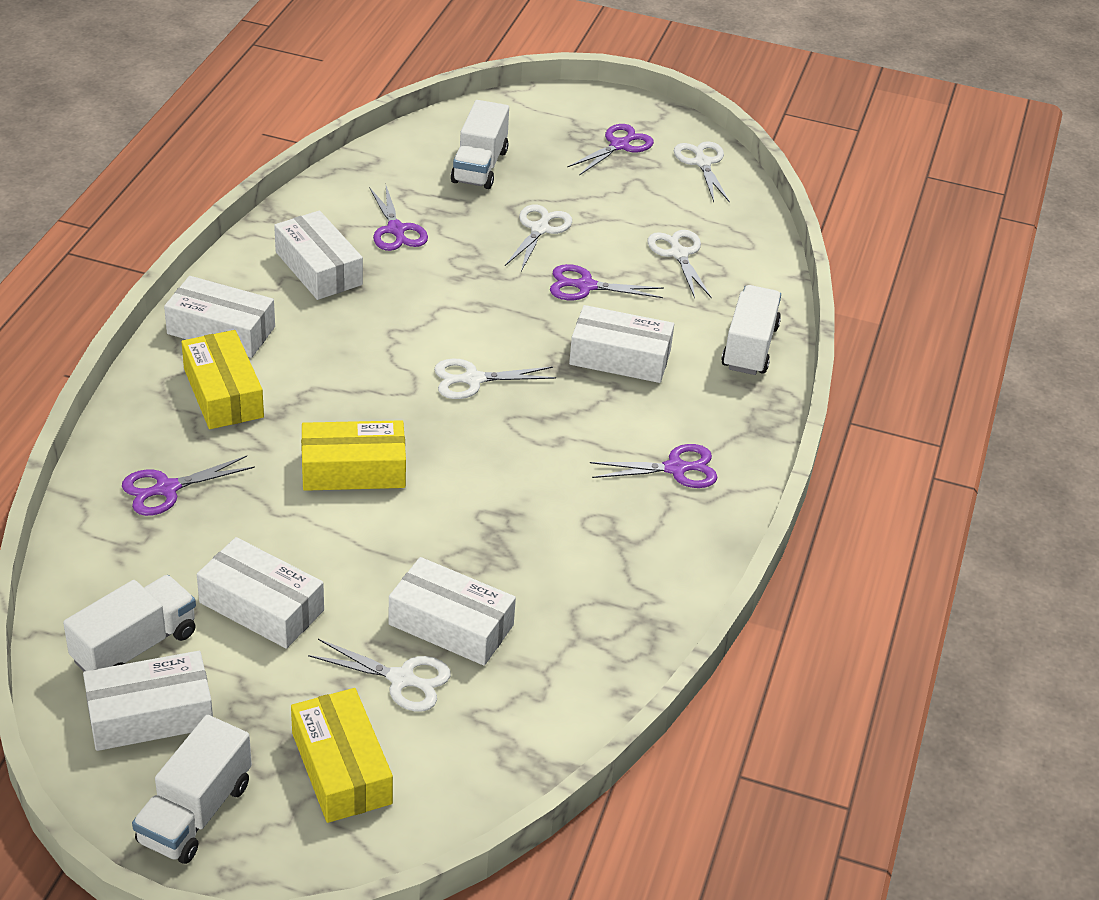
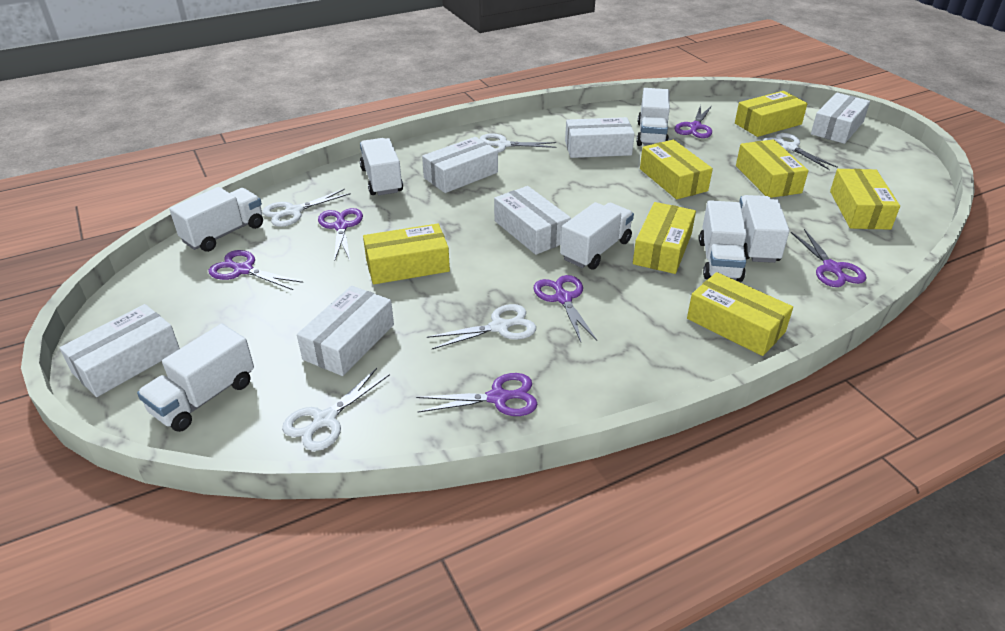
purple scissors: [122,456,255,516] [369,186,428,251] [550,264,664,300] [567,124,654,175] [590,444,718,488] = 5 -> [208,250,303,290] [318,208,363,262] [416,373,537,416] [533,275,597,342] [674,105,712,138] [791,229,867,287] = 6
white truck: [63,575,196,672] [132,715,252,864] [451,100,509,189] [721,285,781,375] = 4 -> [137,323,254,432] [169,187,263,252] [360,138,403,195] [560,202,634,270] [637,88,670,146] [699,200,747,282] [739,195,789,263] = 7
yellow box: [182,330,264,429] [291,688,393,823] [301,420,406,491] = 3 -> [363,223,450,284] [633,202,696,274] [640,140,713,199] [687,272,793,356] [735,91,807,137] [736,139,809,198] [830,169,900,230] = 7

